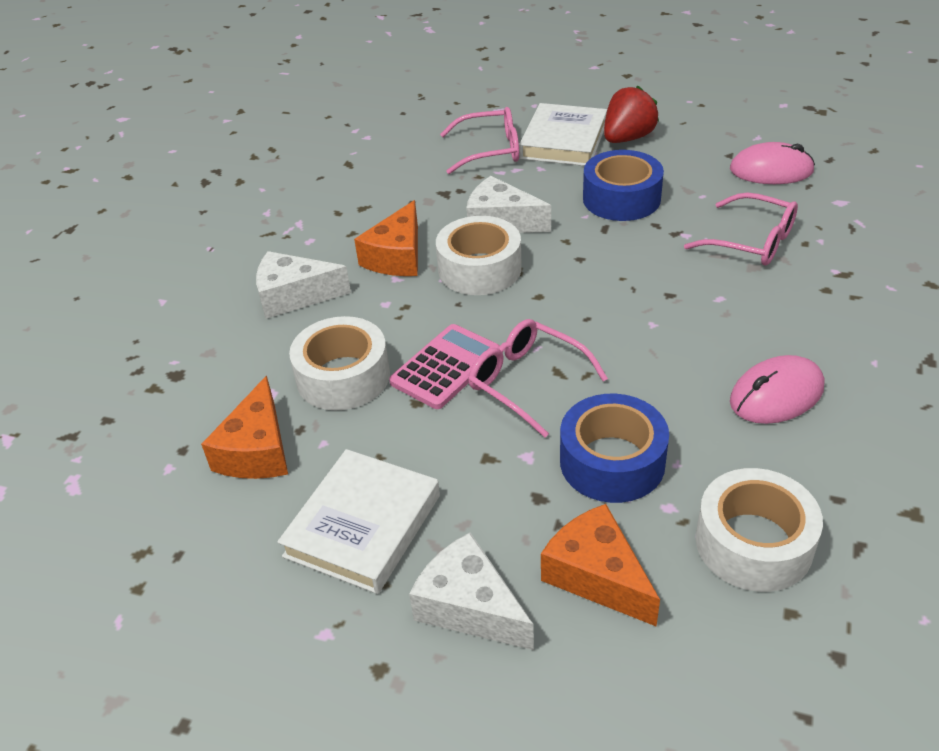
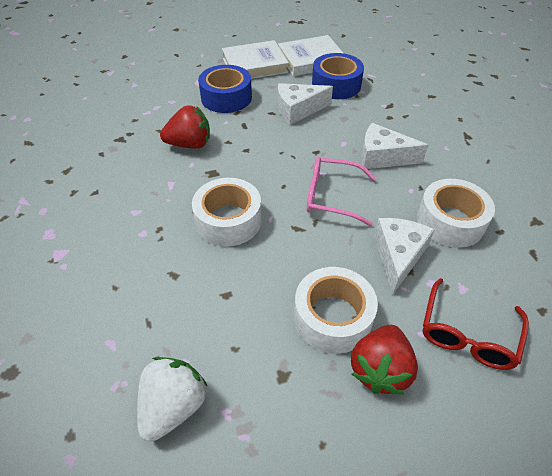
orange cheese: [201,376,288,479] [354,200,418,276] [541,504,660,626] = 3 -> none = 0
pink calculator: [389,324,500,409] = 1 -> none = 0
pink glasses: [440,107,519,174] [468,319,608,437] [684,192,798,266] = 3 -> [307,157,377,226] = 1
pink mouse: [730,142,815,184] [730,355,824,424] = 2 -> none = 0
red glasses: none = 0 -> [423,278,529,370] = 1
red strawberry: [604,86,659,143] = 1 -> [160,105,210,149] [351,325,418,395] = 2
white strawberry: none = 0 -> [137,357,208,442] = 1

